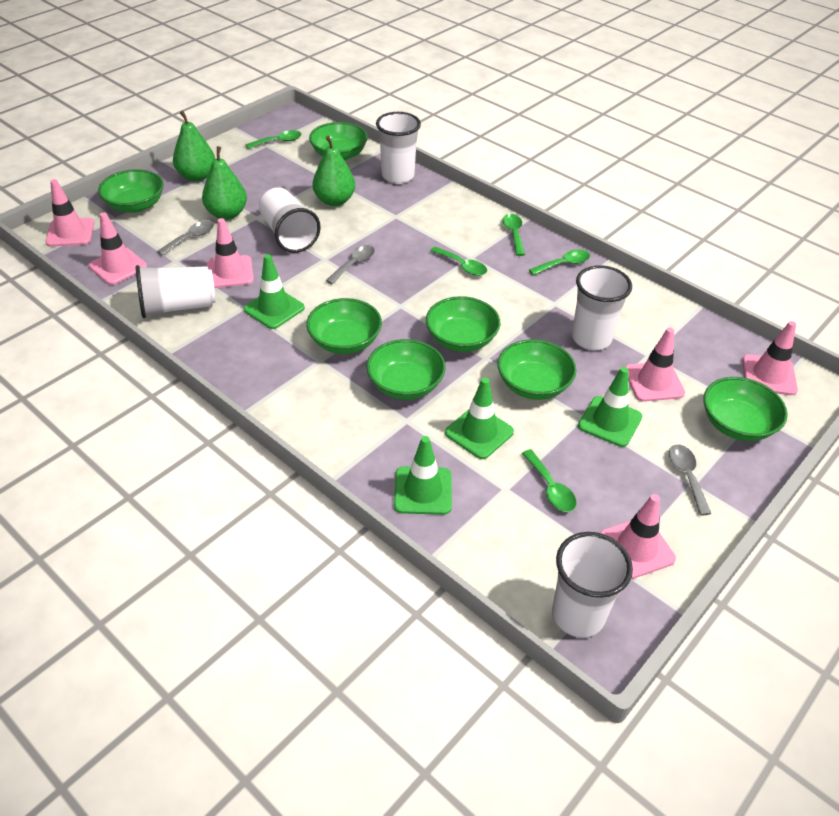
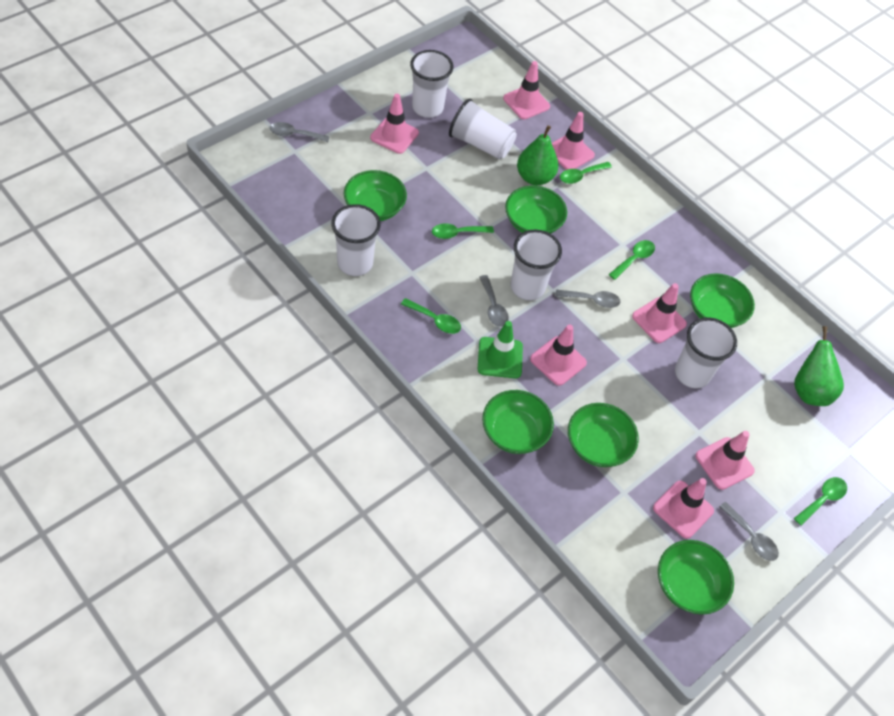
green bowl: [98,169,164,213] [306,298,382,354] [309,122,368,160] [366,339,446,400] [426,296,500,352] [497,339,576,400] [703,377,788,441] = 7 -> [344,170,407,221] [482,390,554,454] [505,185,567,234] [568,403,639,467] [658,540,734,615] [690,273,755,328] = 6
green pear: [173,111,215,182] [202,146,247,220] [312,135,355,206] = 3 -> [517,125,558,185] [794,326,844,406] = 2
green traffic cone: [244,254,305,329] [394,436,452,515] [445,377,514,459] [578,367,642,447] = 4 -> [478,321,523,378] = 1
grey spoon: [157,221,214,256] [325,245,375,284] [669,444,711,515] = 3 -> [270,122,330,142] [479,275,509,327] [555,290,621,308] [719,502,779,561] = 4
pink traffic cone: [45,179,95,247] [89,212,147,285] [207,218,254,288] [600,494,676,579] [625,327,685,402] [742,321,798,395] = 6 -> [370,94,419,154] [503,61,550,119] [530,325,587,386] [552,112,595,170] [632,283,687,343] [653,478,714,539] [696,431,755,490] = 7

